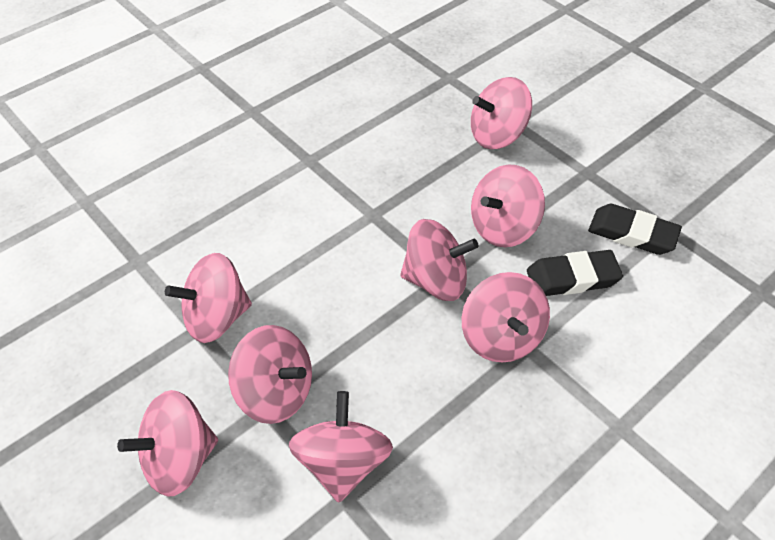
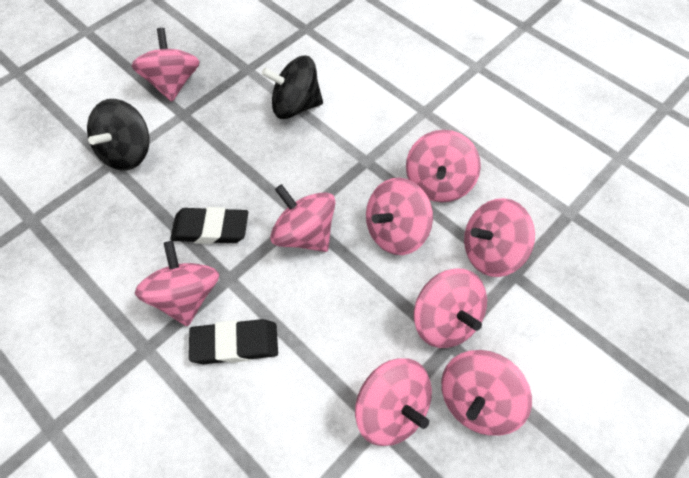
black spinning top: none = 0 -> [87,99,150,170] [262,56,323,119] = 2
pink spinning top: [117,390,218,497] [165,253,252,343] [228,325,312,424] [289,391,393,503] [400,219,479,301] [462,272,550,363] [471,77,532,149] [471,165,545,247] = 8 -> [131,28,200,102] [135,241,219,326] [270,184,335,252] [355,358,432,446] [366,178,433,255] [406,130,481,202] [414,268,487,348] [441,350,532,436] [464,198,535,277] = 9

